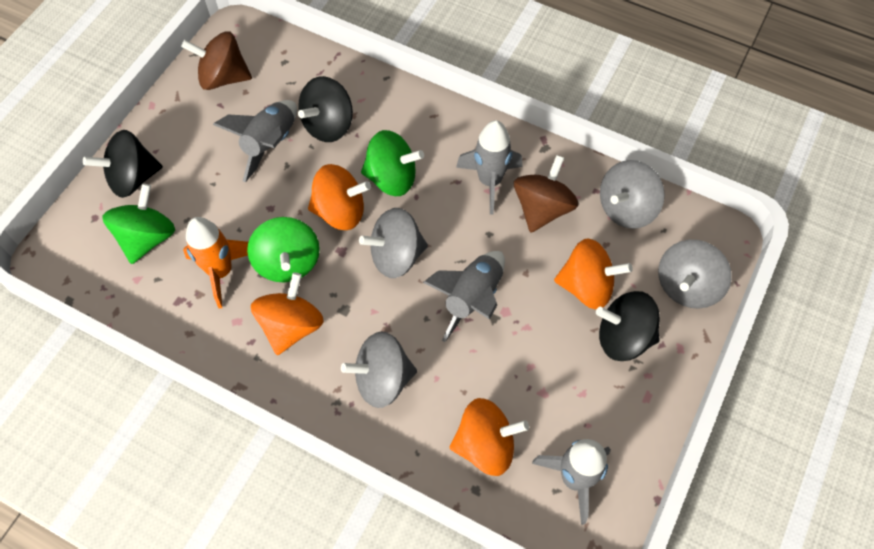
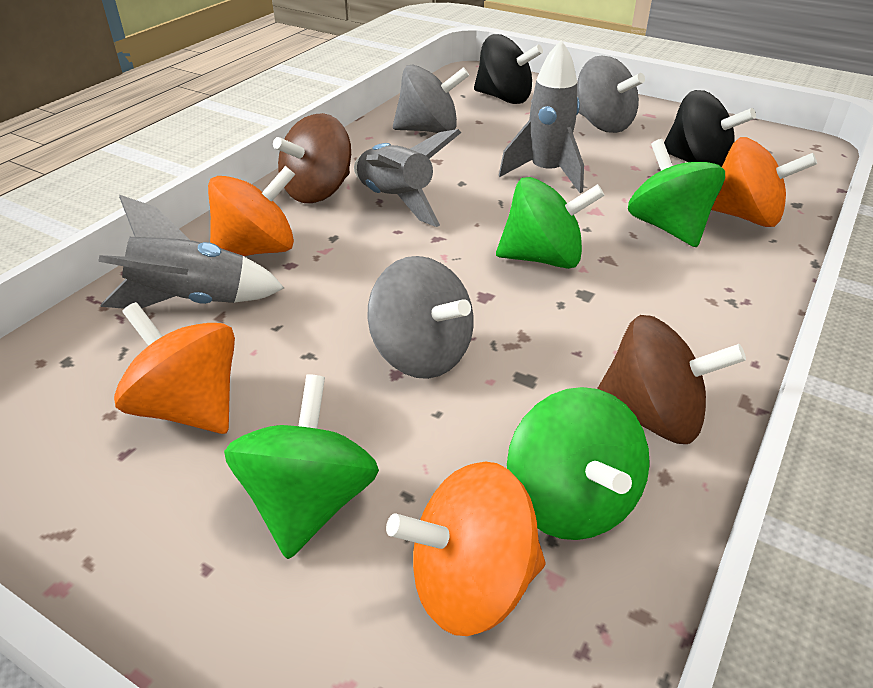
black spinning top: [83,130,163,198] [298,76,353,142] [596,291,660,361] = 3 -> [474,34,543,104] [664,90,756,167] = 2
green spinning top: [102,184,175,264] [247,217,320,282] [361,130,424,196] = 3 -> [224,374,379,559] [496,177,605,269] [507,387,650,540] [628,139,725,247] = 4
grey rocket: [213,100,297,182] [423,251,505,342] [456,120,522,214] [532,439,611,525] = 4 -> [98,195,284,309] [354,129,461,227] [499,40,584,193] = 3
grey spinning top: [341,331,417,408] [359,208,428,278] [600,160,665,229] [658,240,732,308] = 4 -> [367,256,474,379] [393,64,469,133] [577,55,645,133] = 3
orange rocket: [183,217,248,308] = 1 -> none = 0

